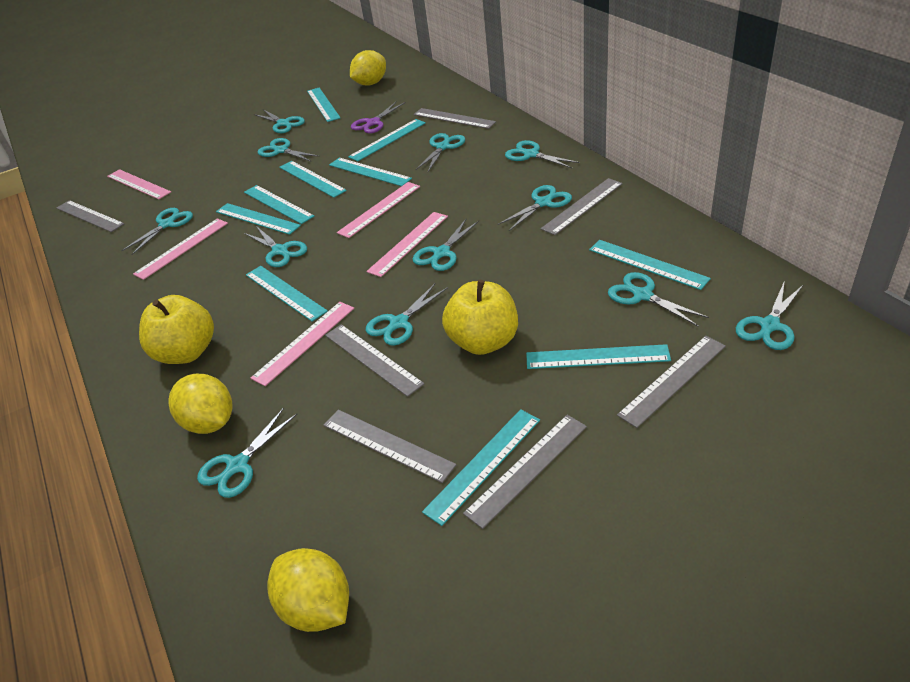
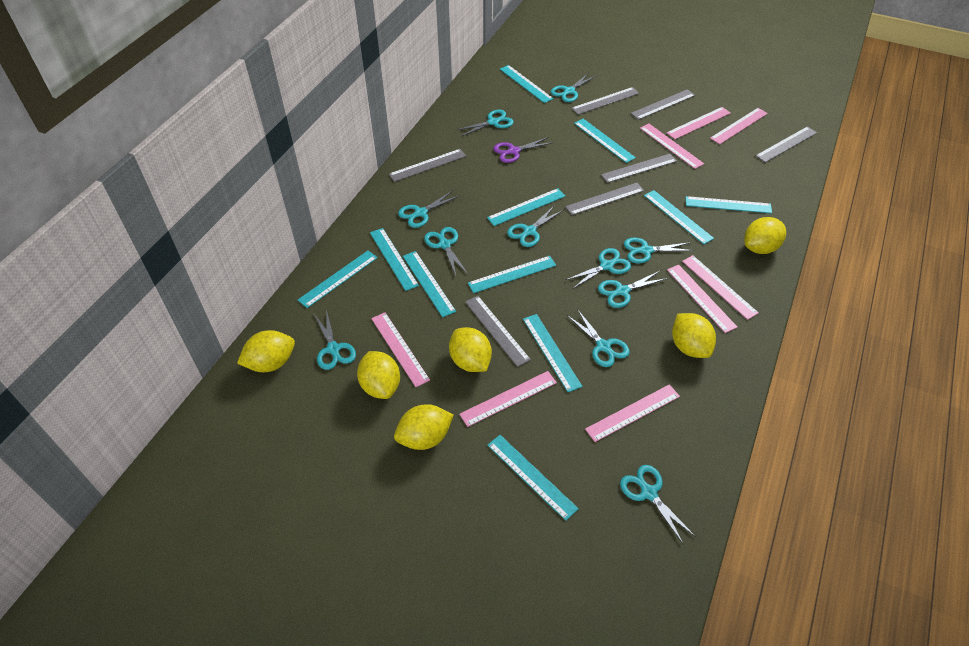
pink ruler: [107,169,171,199] [133,218,228,280] [251,302,354,386] [337,182,420,238] [366,212,448,277] = 5 -> [371,312,430,387] [459,371,557,427] [585,384,680,442] [640,124,704,169] [667,107,731,139] [667,265,737,333] [682,255,759,320] [710,108,768,144] = 8
turquoise ruler: [216,203,301,235] [244,185,314,224] [246,266,328,322] [279,161,347,198] [307,88,340,122] [329,158,412,186] [348,119,426,161] [422,409,540,526] [526,344,671,369] [589,240,711,290] = 10 -> [298,251,378,308] [370,228,419,291] [403,251,456,317] [468,256,556,293] [487,188,565,226] [487,435,579,521] [500,65,554,103] [523,314,582,392] [574,119,636,163] [644,190,714,244] [686,196,772,213] = 11
turquoise scissors: [121,208,193,255] [197,408,297,498] [244,226,307,267] [254,109,305,133] [258,138,320,162] [366,283,448,346] [413,219,479,271] [415,133,465,172] [498,185,572,231] [505,140,580,168] [608,272,709,327] [736,280,804,350] = 12 -> [314,309,356,370] [398,190,459,228] [424,227,468,275] [456,109,514,137] [507,205,563,247] [551,73,597,102] [566,248,631,288] [567,309,630,367] [598,271,668,308] [620,465,696,545] [624,237,694,263] = 11
yellow apple: [139,295,214,364] [442,280,518,355] = 2 -> none = 0
yellow lemon: [168,374,233,434] [267,548,349,632] [350,50,386,86] = 3 -> [237,330,295,372] [357,351,400,399] [394,404,454,450] [449,327,492,372] [672,313,716,358] [744,217,786,254] = 6

